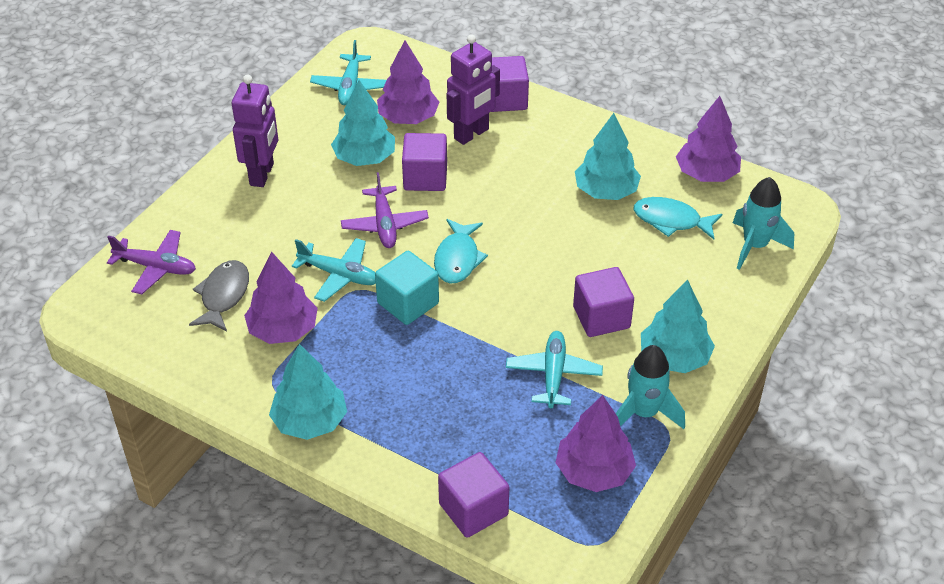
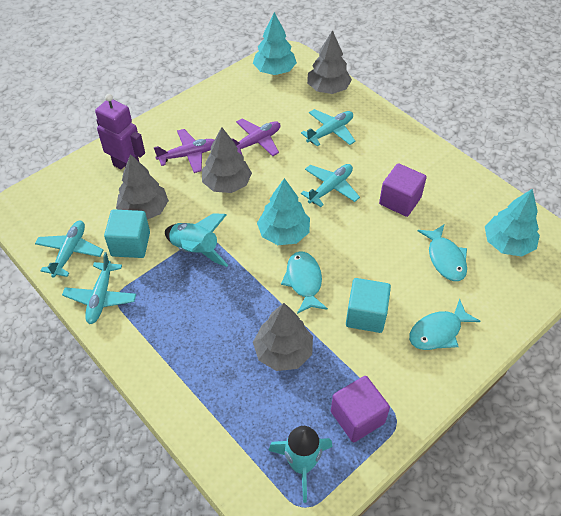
grey fish: [189,260,249,331] = 1 -> none = 0
grey tree: none = 0 -> [116,154,169,220] [202,127,252,193] [253,303,313,371] [307,30,352,94] = 4
purple cube: [402,133,447,191] [438,452,509,538] [491,56,529,112] [573,267,634,337] = 4 -> [331,376,390,442] [379,163,427,217] = 2
purple robot: [232,74,278,187] [447,34,500,145] = 2 -> [95,94,145,169] = 1
purple tree: [244,251,318,344] [377,41,439,124] [555,395,636,492] [676,96,741,182] = 4 -> none = 0
turquoise cube: [375,251,439,325] = 1 -> [104,209,150,258] [346,278,391,333] = 2
turquoise fish: [434,219,488,284] [634,197,722,239] = 2 -> [281,251,328,314] [409,299,481,350] [418,225,467,281] = 3
turquoise plane: [292,238,376,302] [310,40,386,105] [506,331,603,408] = 3 -> [35,221,103,278] [62,252,136,324] [301,109,356,146] [301,164,360,207] = 4
turquoise tree: [269,344,347,440] [331,80,395,166] [575,113,641,200] [641,279,715,373] = 4 -> [253,12,297,75] [257,178,310,245] [485,189,540,257] = 3

